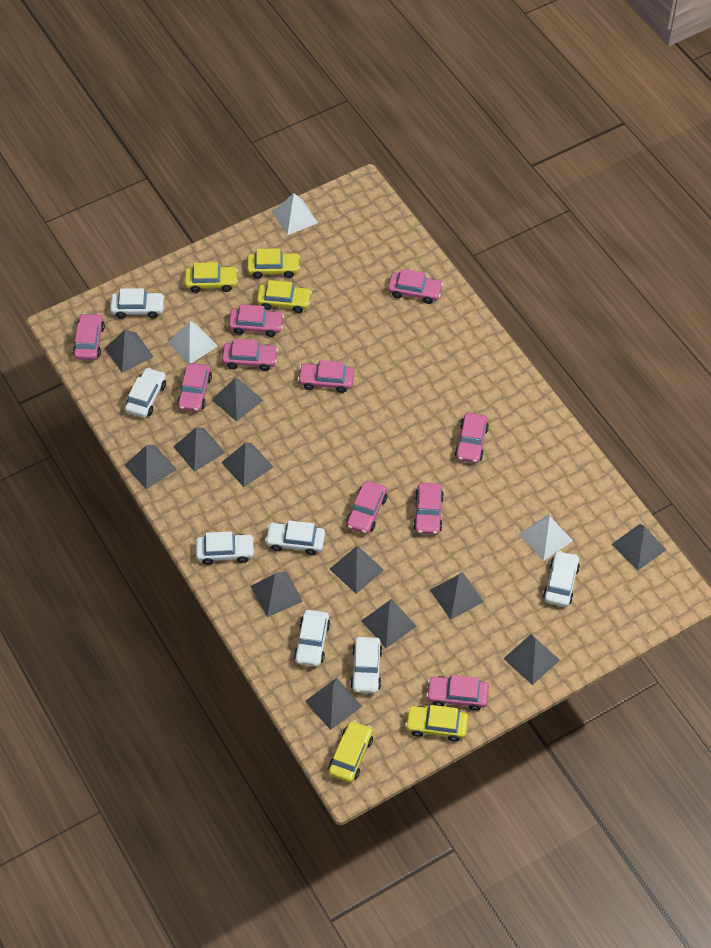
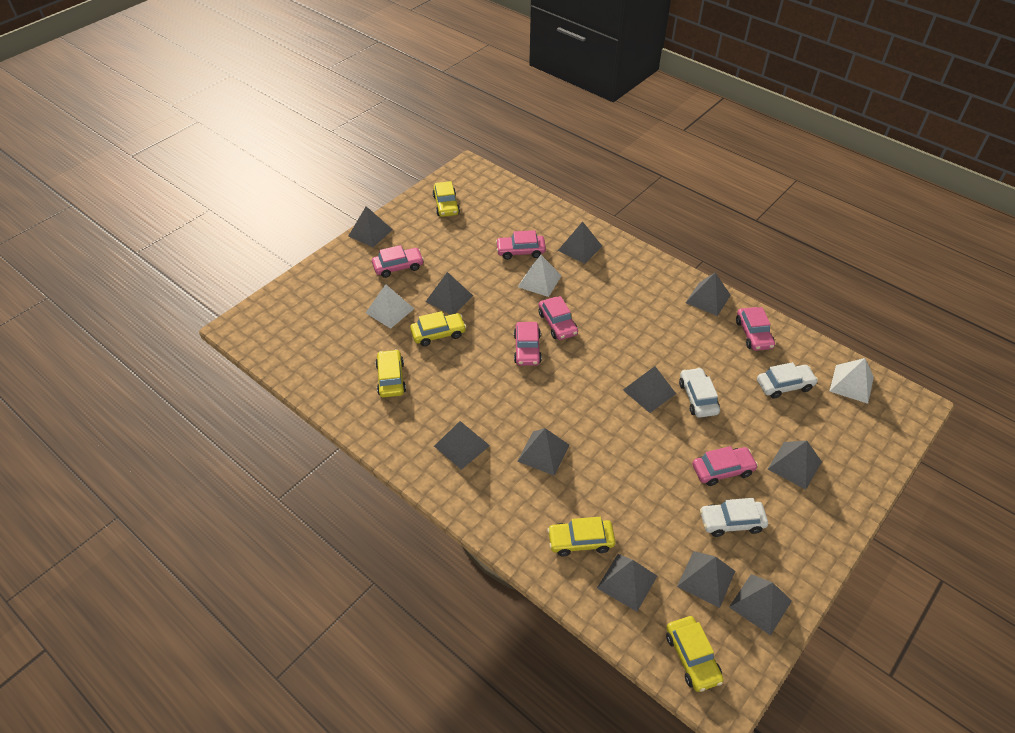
grey pyramid: [105,330,153,373] [125,445,177,490] [173,427,225,472] [212,377,263,422] [221,443,273,487] [251,571,303,617] [305,678,362,730] [330,546,384,594] [361,599,417,648] [430,572,484,620] [503,634,560,685] [612,524,666,571] = 12 -> [348,206,393,247] [426,272,473,315] [434,421,490,470] [517,428,569,476] [558,221,602,264] [597,554,657,612] [623,366,676,413] [677,551,735,608] [686,272,731,316] [729,574,792,636] [768,441,822,490] = 11
pink car: [73,313,105,360] [177,363,212,412] [222,339,278,371] [229,304,284,337] [298,360,354,393] [346,481,387,534] [388,269,443,304] [413,483,444,535] [426,675,489,711] [455,412,489,463] = 10 -> [372,245,424,278] [496,230,546,260] [514,322,542,366] [539,296,578,340] [692,446,758,486] [736,307,775,351] = 6
white car: [110,288,165,319] [125,367,166,418] [196,531,255,565] [265,521,325,555] [294,610,330,667] [350,637,383,693] [543,551,580,607] = 7 -> [679,368,720,418] [700,498,768,537] [757,362,818,399] = 3

